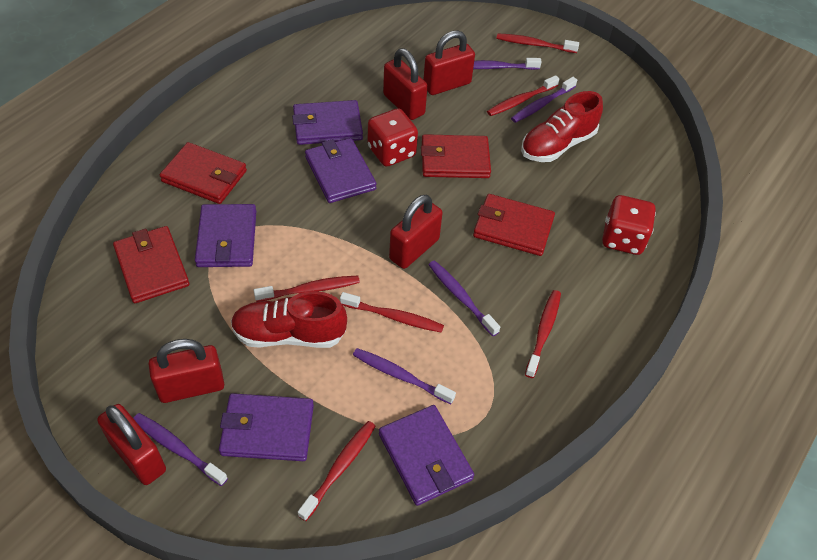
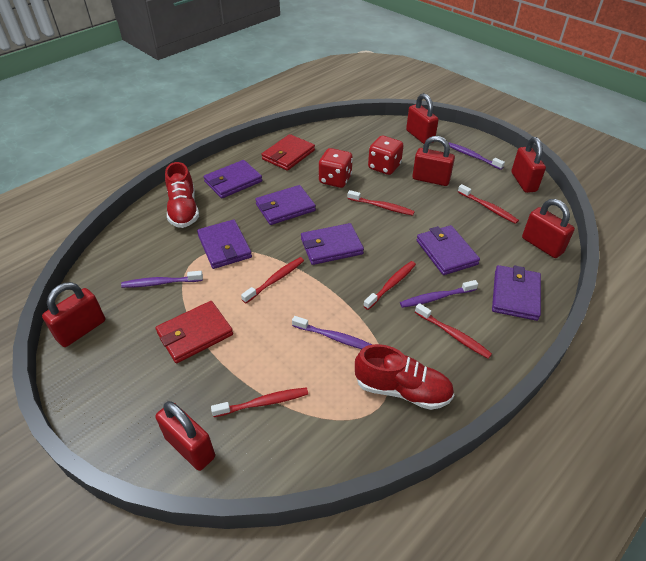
purple toothbrush: [133,413,228,486] [353,348,456,404] [429,260,500,336] [473,58,542,70] [511,77,577,123] = 5 -> [121,271,203,288] [292,316,372,349] [400,280,478,308] [449,142,505,170] = 4
purple wallet: [195,204,256,267] [219,393,314,461] [292,100,363,145] [305,138,376,203] [379,405,474,506] = 5 -> [197,219,252,269] [203,160,262,198] [255,185,316,225] [301,223,364,265] [416,225,480,275] [492,265,541,321] = 6
red padlock: [97,404,166,485] [149,339,224,403] [383,48,428,120] [389,195,443,269] [423,30,475,95] = 5 -> [42,282,105,347] [156,401,215,471] [406,93,439,144] [412,136,455,186] [511,137,546,193] [522,199,575,258] = 6
red wallet: [113,226,189,303] [160,142,247,204] [421,134,491,178] [473,194,555,256] = 4 -> [156,301,233,363] [261,134,315,171] = 2

